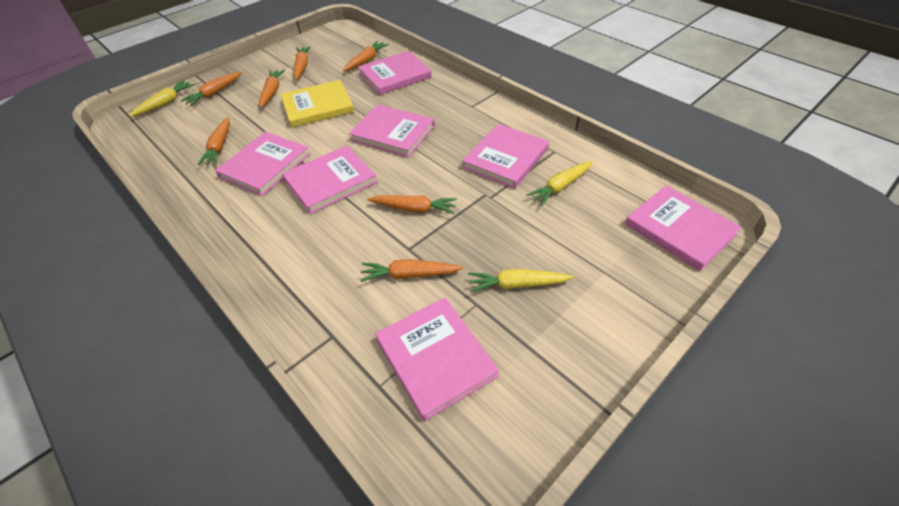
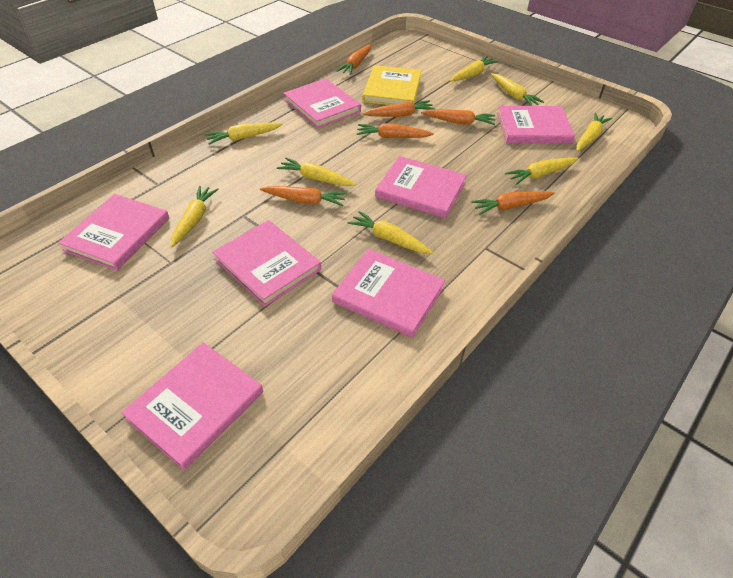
orange carrot: [181,72,242,106] [197,117,230,165] [259,70,285,108] [294,46,311,80] [343,41,389,71] [360,259,463,282] [367,195,457,214] = 7 -> [260,186,347,206] [337,44,371,75] [357,123,434,138] [362,100,435,117] [421,109,495,125] [471,191,555,215] = 6
yellow carrot: [129,80,194,117] [468,269,574,293] [526,161,593,206] = 3 -> [171,186,218,248] [205,122,283,145] [277,158,356,186] [348,211,433,254] [450,56,499,82] [491,73,544,106] [505,157,578,185] [576,113,612,152] = 8

